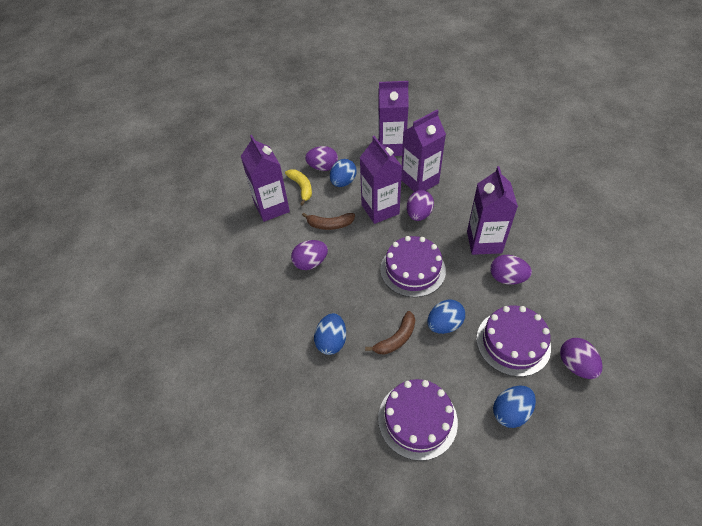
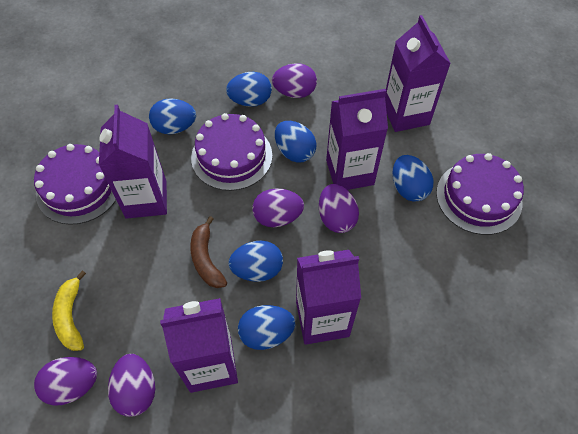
blue egg: [314,313,346,355] [330,159,357,187] [427,300,465,334] [493,386,536,428] = 4 -> [149,98,196,134] [226,72,272,107] [228,240,283,282] [238,305,295,350] [275,121,317,163] [393,155,433,202] = 6
brown banana: [302,213,355,230] [365,311,415,355] = 2 -> [190,216,227,288] = 1

